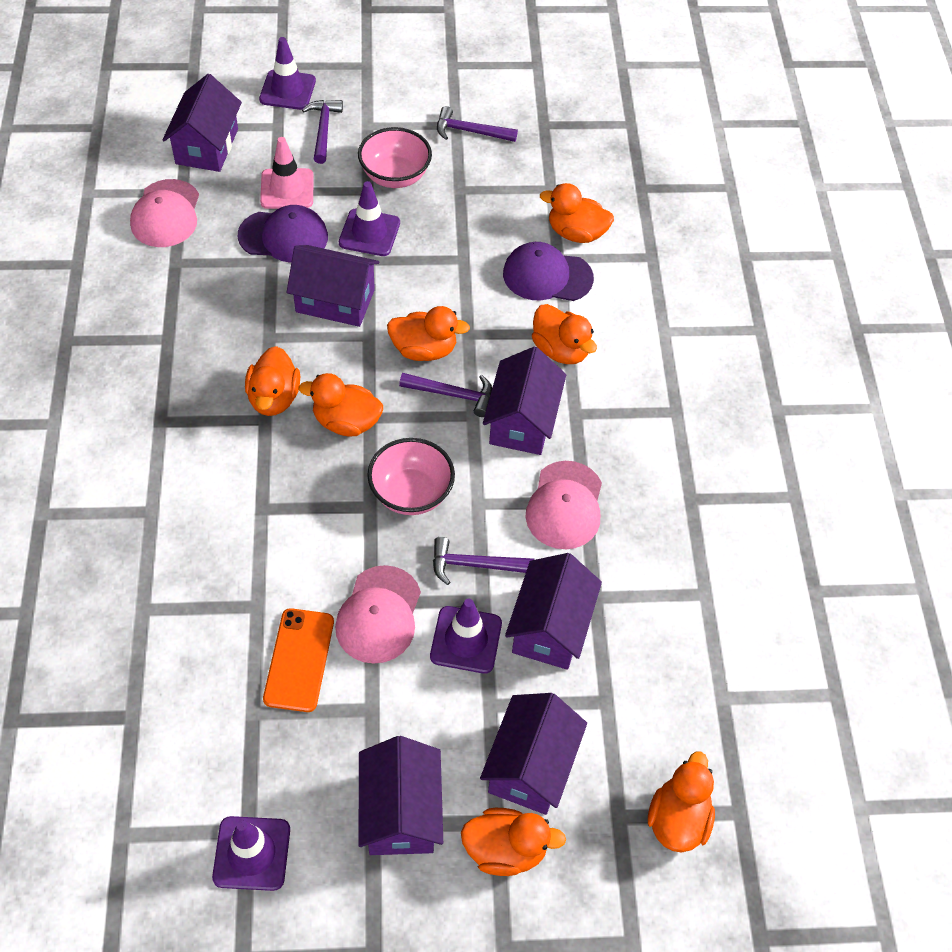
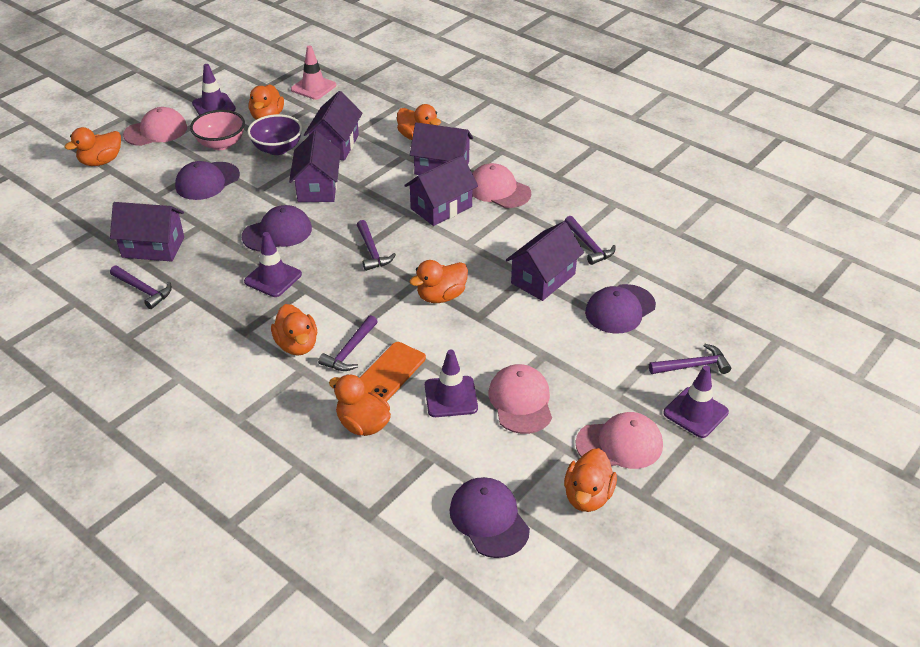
pink bowl: [358,127,432,188] [367,438,455,515] = 2 -> [190,110,245,150] = 1
pink cap: [130,179,199,247] [335,565,421,664] [526,461,602,549] = 3 -> [123,107,187,146] [472,163,531,208] [488,364,552,434] [575,412,663,469] = 4
purple bowl: none = 0 -> [247,114,303,155] = 1
purple cap: [238,205,328,263] [503,242,594,301] = 2 -> [175,161,240,200] [242,205,312,251] [450,477,530,558] [585,284,656,334] = 4
purple hammer: [302,100,343,164] [399,373,492,417] [433,537,534,585] [437,106,518,142] = 4 -> [110,266,172,309] [318,315,378,371] [357,220,396,271] [565,216,616,265] [649,344,731,374] = 5

